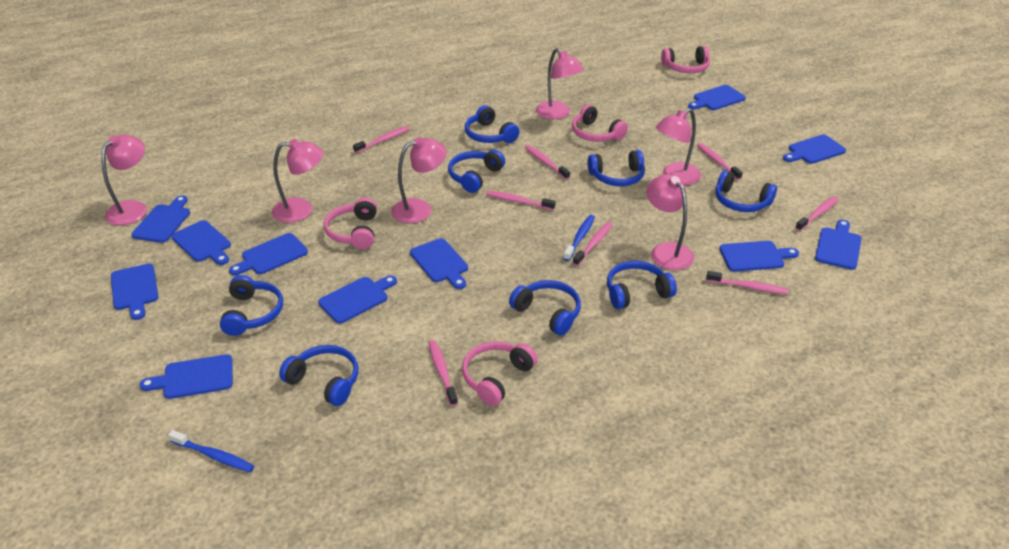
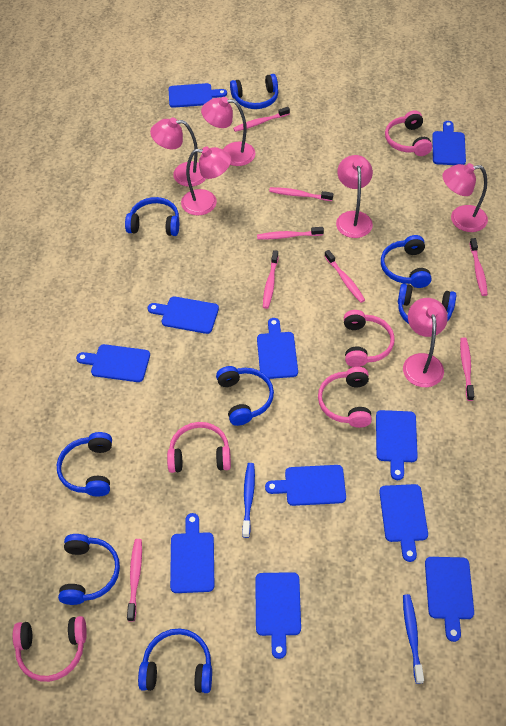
pink headphones: [324,198,377,249] [462,341,537,406] [572,105,628,142] [661,46,710,73] = 4 -> [13,616,87,682] [167,422,231,473] [318,367,372,428] [344,310,395,367] [385,111,432,156] = 5

